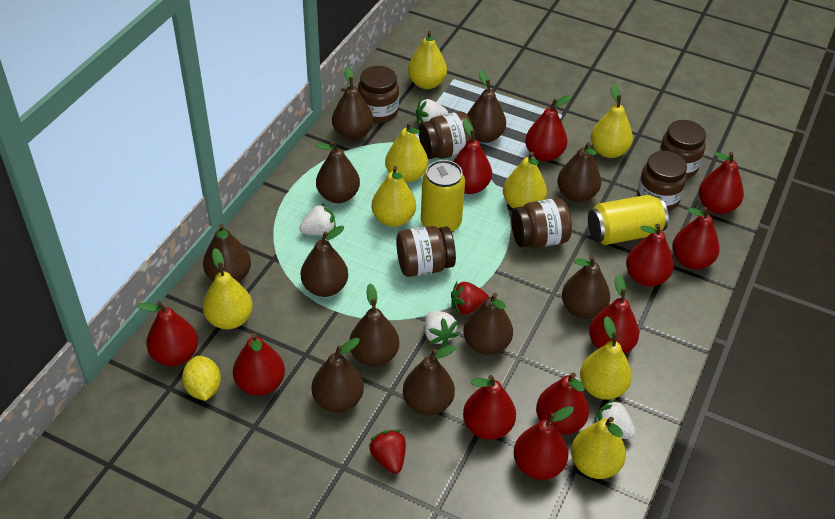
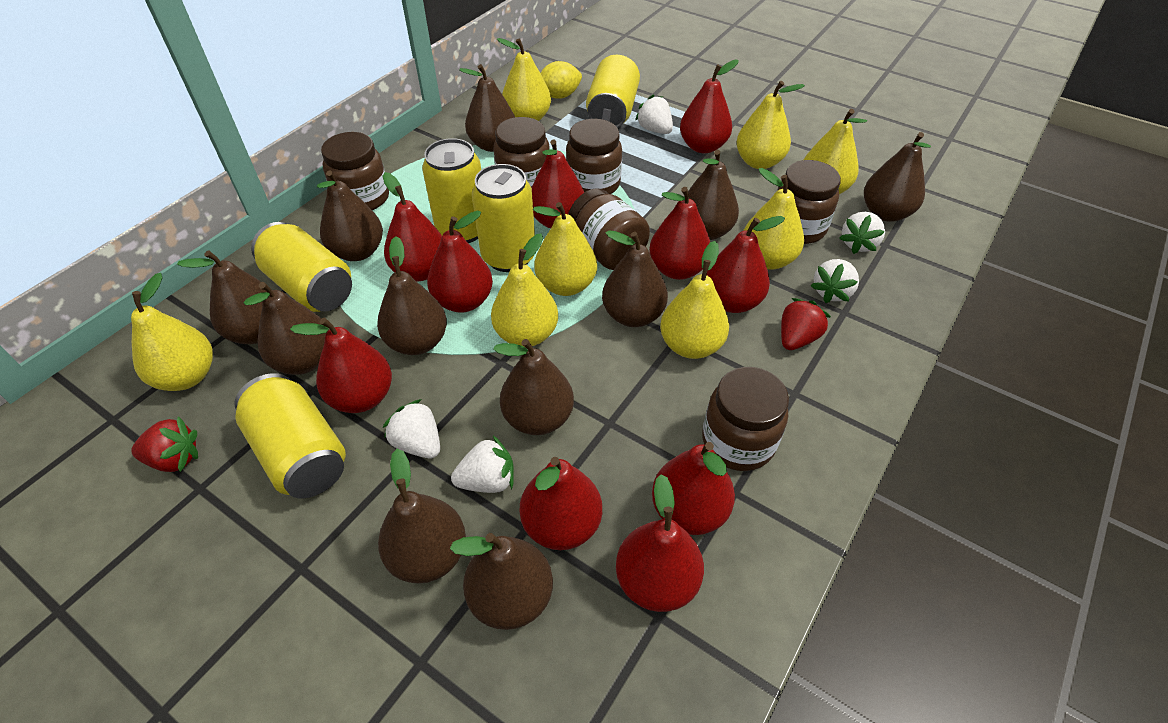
red pear: [137,301,198,366] [233,333,285,396] [453,119,492,194] [463,375,516,440] [513,406,574,480] [525,95,572,161] [536,373,589,435] [589,274,639,354] [626,224,674,287] [672,207,720,270] [699,152,744,214] = 11 -> [290,317,392,413] [383,172,442,281] [427,211,493,313] [519,457,602,550] [532,140,584,228] [616,474,704,612] [649,187,710,280] [652,442,735,535] [680,60,739,153] [707,216,785,313] = 10
white strawberry: [299,203,336,235] [416,99,448,125] [425,311,458,346] [594,399,636,439] = 4 -> [383,399,440,458] [451,436,514,493] [635,94,673,134] [811,259,859,303] [839,212,885,254] = 5
yellow can: [421,160,465,232] [588,195,669,245] = 2 -> [234,373,346,499] [251,222,352,312] [422,138,481,243] [472,164,535,272] [586,54,640,128] = 5

